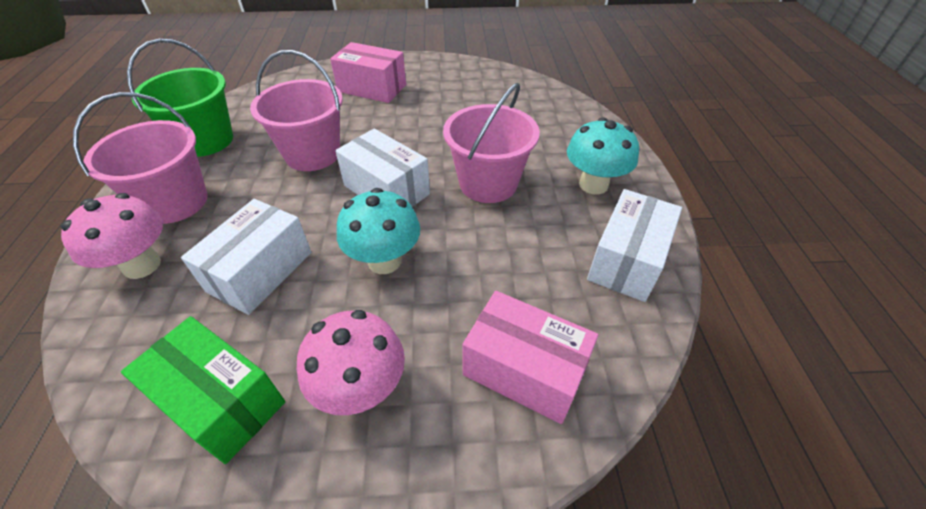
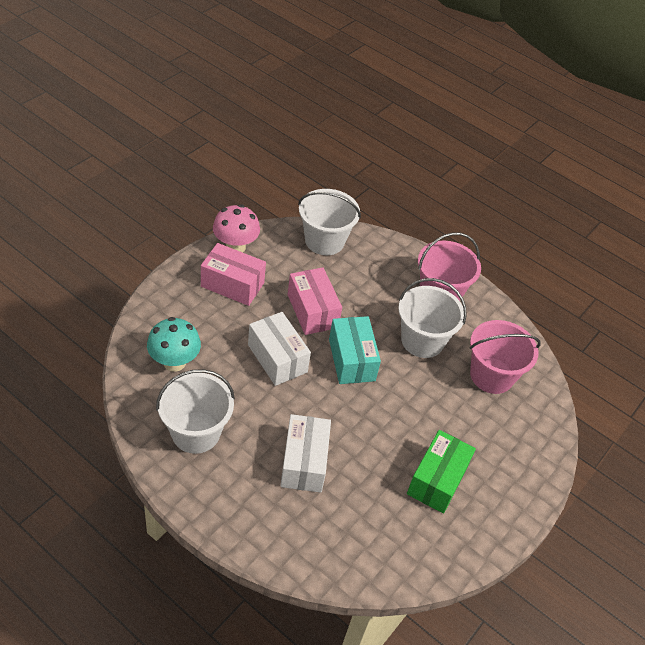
green bucket: [127,39,233,157] = 1 -> none = 0
pink bucket: [73,92,208,224] [250,50,343,171] [443,83,540,203] = 3 -> [418,232,481,301] [469,320,541,394] = 2
pink mushroom: [61,193,163,279] [297,310,405,415] = 2 -> [213,204,260,252] = 1
turquoise box: none = 0 -> [329,316,381,384] = 1
turquoise mushroom: [337,188,420,274] [567,117,639,194] = 2 -> [147,317,201,372] = 1
white box: [181,199,311,315] [335,129,430,207] [587,189,682,302] = 3 -> [248,312,311,386] [280,414,331,493] = 2
white bucket: none = 0 -> [156,369,235,454] [298,189,361,255] [398,278,467,358] = 3

